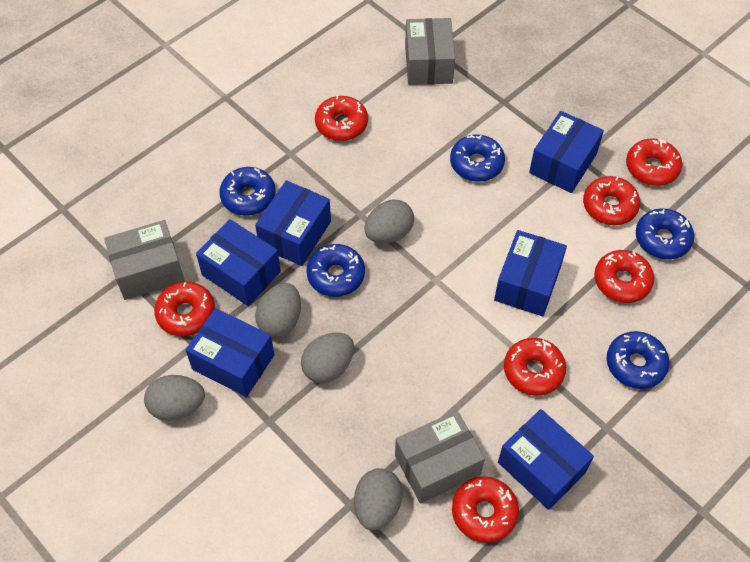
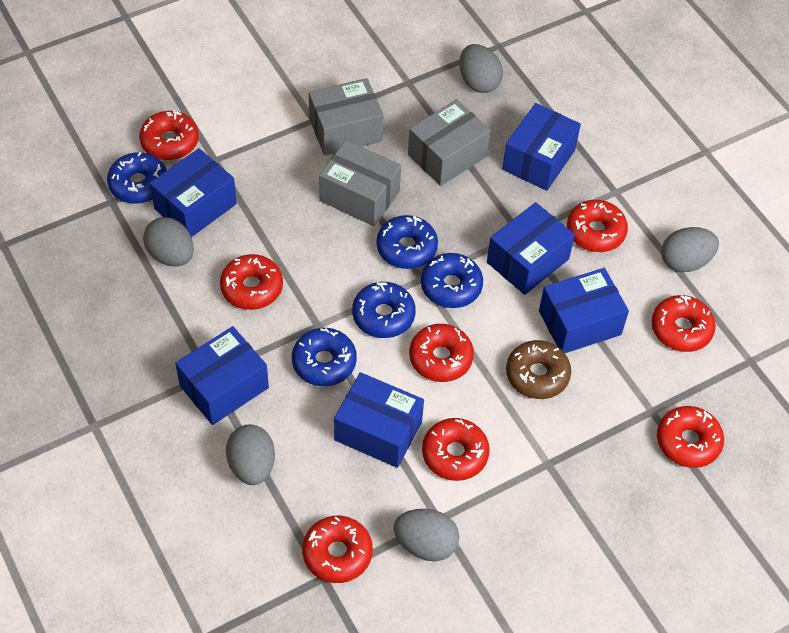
brown donut: none = 0 -> [506,340,571,399] = 1
red donut: [154,282,215,336] [315,96,368,141] [452,476,519,543] [504,338,566,396] [583,176,640,225] [594,250,654,303] [626,139,682,186] = 7 -> [139,110,199,160] [220,254,283,310] [302,516,373,583] [409,324,474,382] [422,418,490,481] [567,200,628,252] [651,295,716,352] [657,406,724,468] = 8

